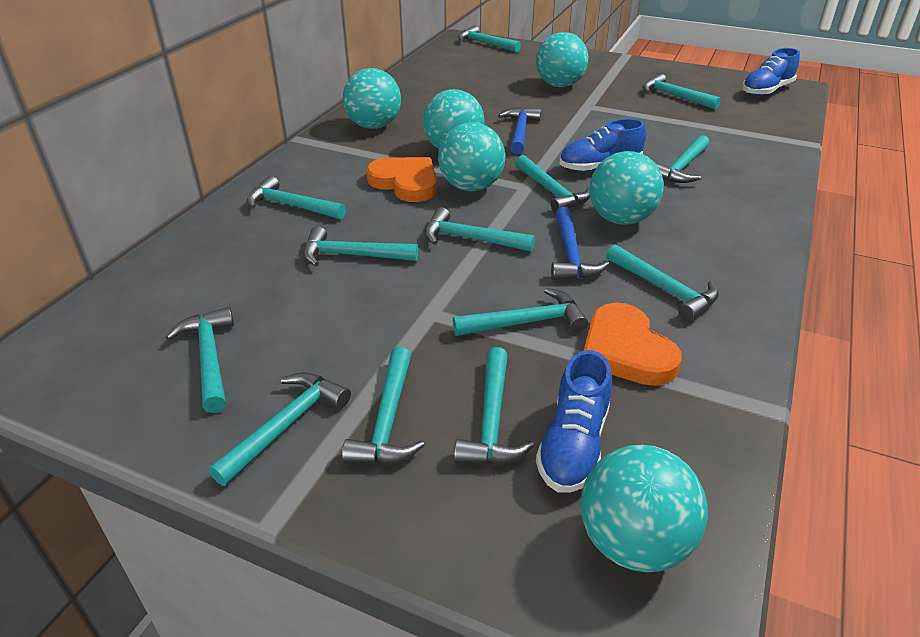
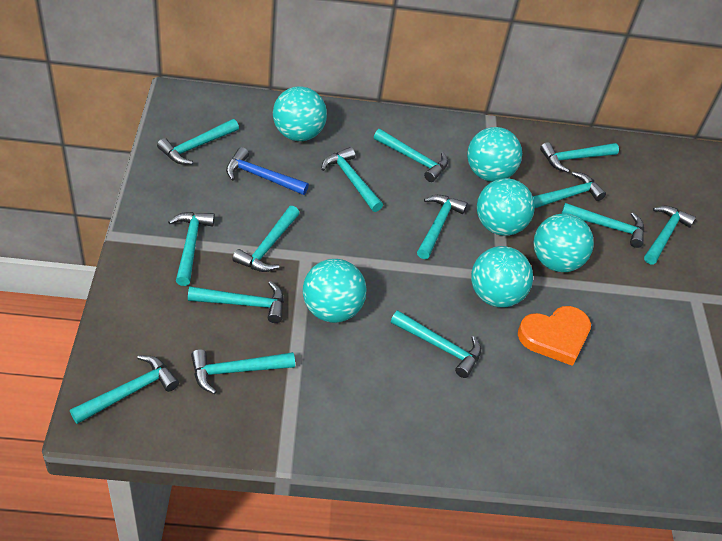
blue hammer: [498,107,541,154] [551,207,609,280] = 2 -> [226,147,309,195] = 1
blue shoe: [536,350,612,492] [559,118,646,172] [742,48,800,96] = 3 -> none = 0
orange heart: [366,157,437,202] [584,303,682,386] = 2 -> [518,306,591,366] = 1
turquoise hammer: [166,307,234,413] [209,372,351,486] [247,176,346,219] [303,226,418,266] [342,347,425,464] [424,207,535,252] [452,288,588,336] [454,347,534,465] [458,25,521,52] [515,155,590,213] [606,244,719,321] [642,73,721,110] [654,135,709,183] = 13 -> [70,355,179,424] [157,119,239,165] [168,212,215,286] [188,281,284,323] [191,349,295,394] [232,206,300,272] [321,147,383,212] [374,129,448,182] [391,310,481,378] [417,195,467,259] [533,172,606,208] [540,142,619,173] [561,203,645,248] [644,206,696,264] = 14

